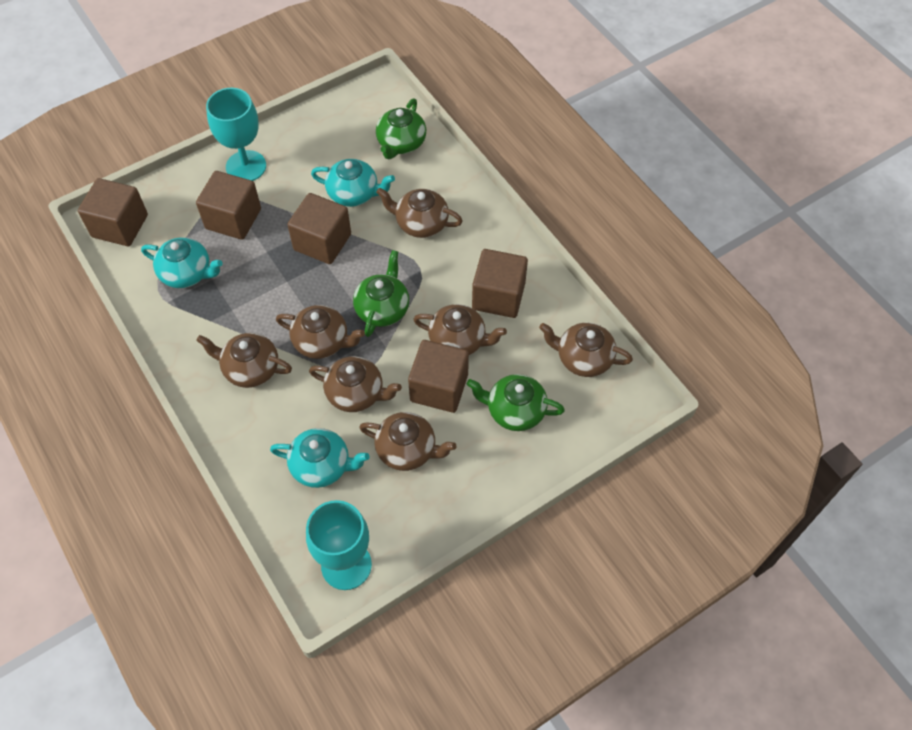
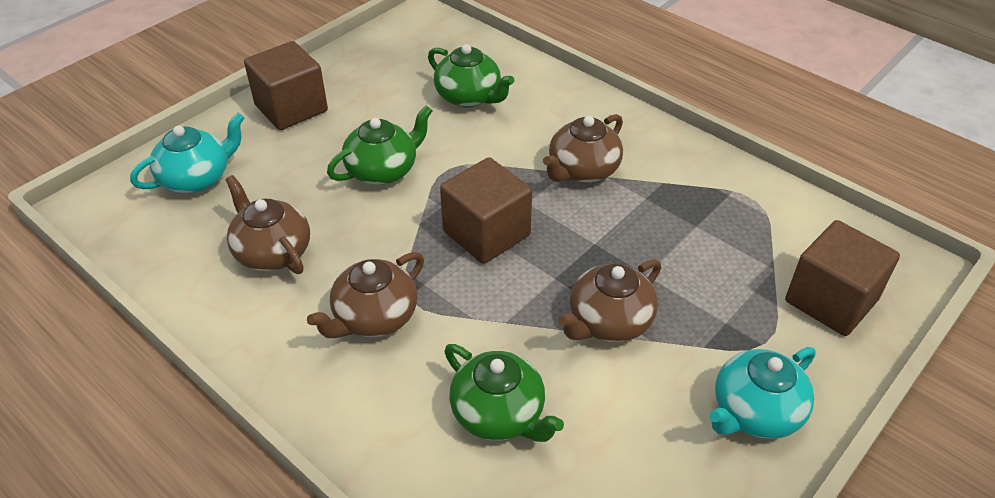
brown cube: [78,178,148,246] [196,171,261,240] [287,193,351,264] [408,340,469,413] [472,249,528,318] = 5 -> [244,41,328,130] [440,157,532,264] [785,220,900,336] = 3
brown teapot: [196,333,292,388] [276,305,365,359] [309,356,402,412] [359,412,456,471] [376,188,462,238] [413,304,507,355] [539,323,633,377] = 7 -> [225,175,310,274] [307,252,424,338] [543,114,623,183] [558,259,661,342] = 4
turquoise goblet: [206,88,266,181] [306,500,372,590] = 2 -> none = 0
turquoise teapot: [141,237,223,288] [270,428,369,488] [311,159,395,207] = 3 -> [130,113,245,193] [709,347,816,439] = 2

